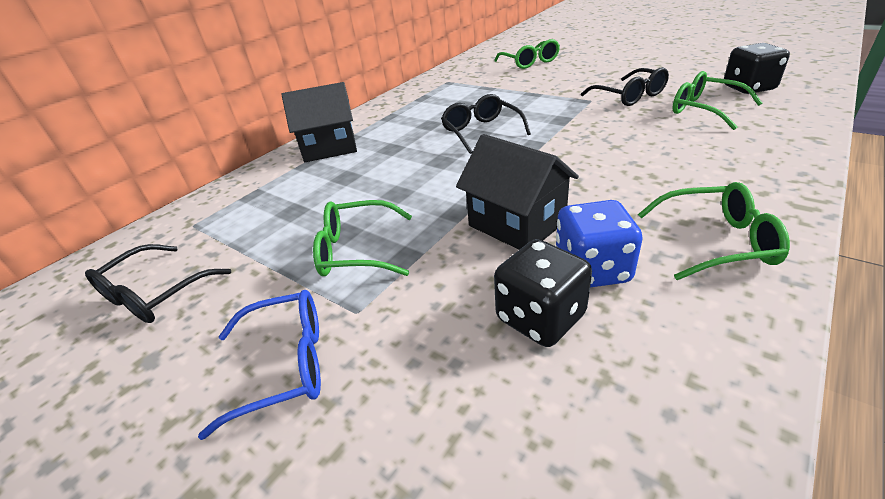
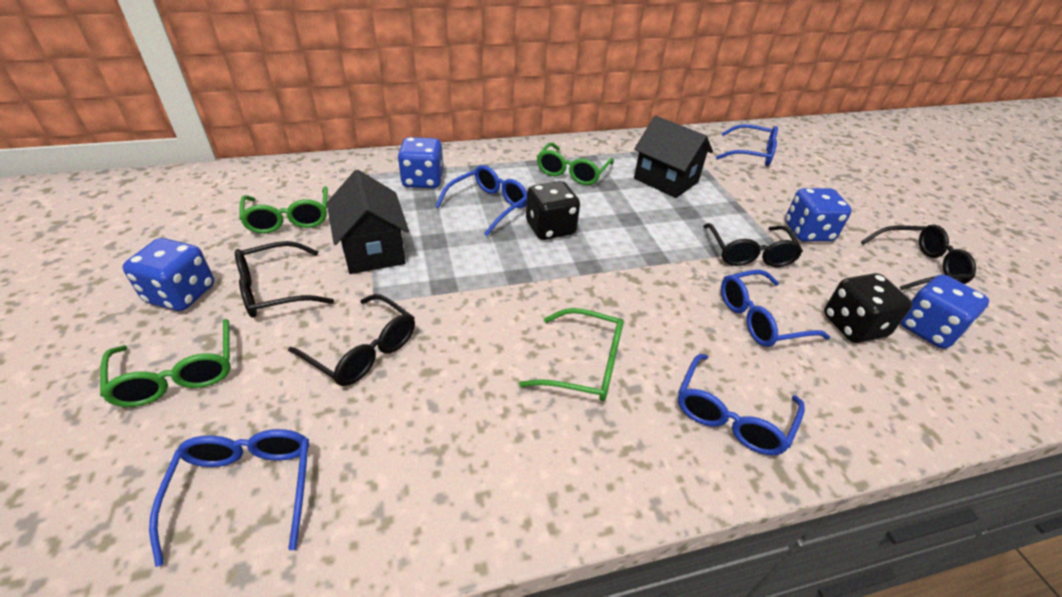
black glasses: [85,244,231,323] [441,94,531,154] [581,67,669,106] = 3 -> [235,241,334,318] [288,294,415,386] [703,223,803,267] [861,225,976,290] = 4
blue dice: [556,200,643,287] = 1 -> [122,238,214,311] [398,137,443,188] [785,188,852,242] [900,274,989,349] = 4
blue glasses: [198,290,321,440] = 1 -> [149,429,309,567] [435,165,527,236] [678,354,805,455] [716,124,778,166] [721,270,830,347] = 5

